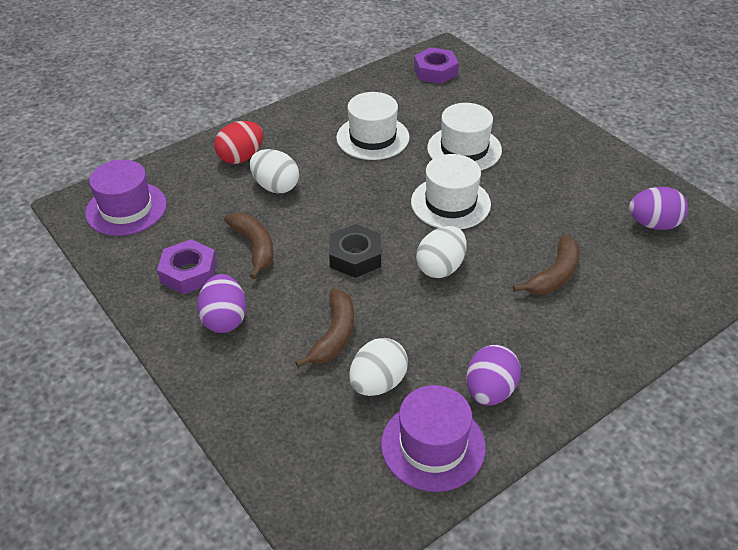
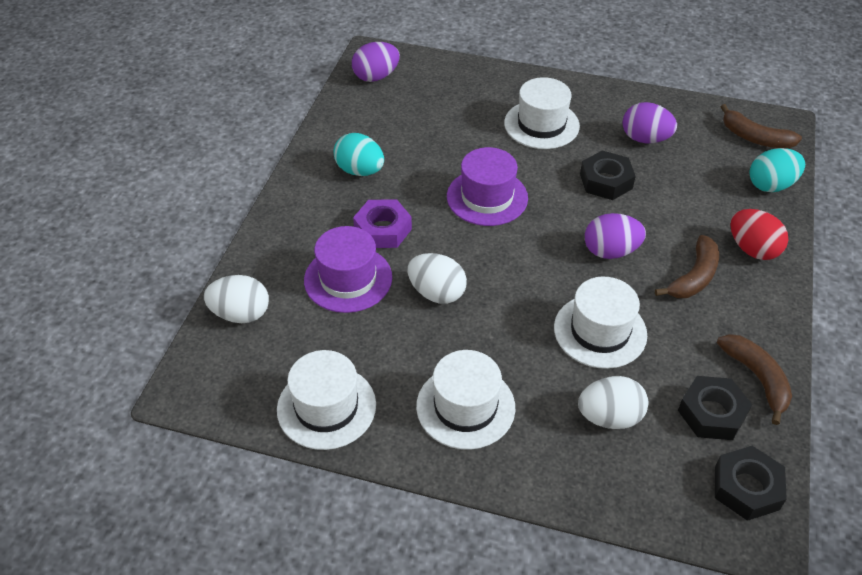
black nut: [329,224,381,278] = 1 -> [580,150,636,200] [678,376,752,440] [715,446,787,521] = 3
purple nut: [157,239,217,295] [414,47,459,84] = 2 -> [353,199,412,248] = 1
turquoise egg: none = 0 -> [333,133,384,176] [750,148,805,192] = 2
white hat: [336,92,410,160] [411,154,491,229] [427,103,502,171] = 3 -> [277,350,376,450] [416,350,515,450] [504,77,580,149] [554,277,647,369] = 4

